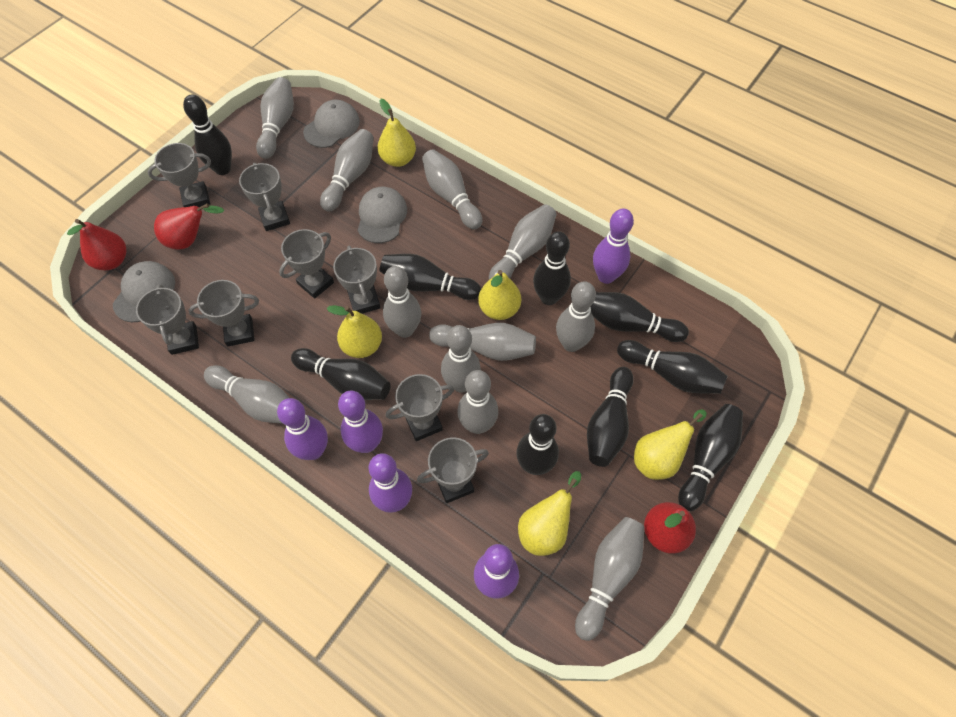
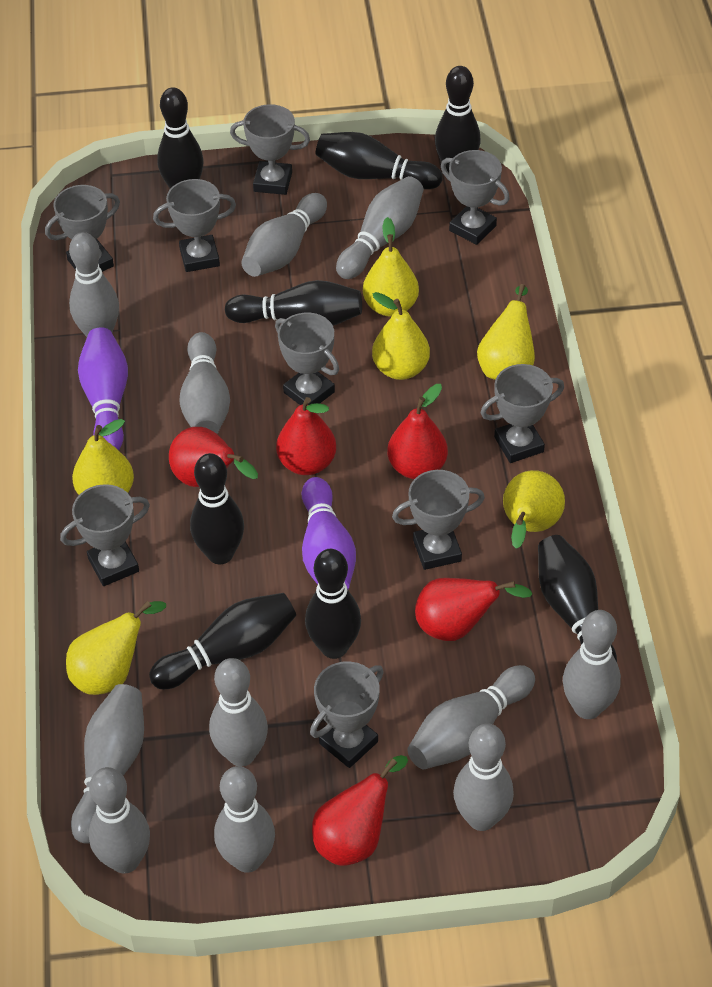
black bowling pin: [183,95,232,175] [291,348,391,400] [380,254,481,300] [516,414,559,475] [533,231,571,305] [587,367,634,467] [590,292,689,342] [617,340,728,394] [678,404,743,511] = 9 -> [149,593,296,689] [157,87,204,189] [190,453,244,565] [225,280,362,326] [305,549,361,659] [315,132,443,189] [435,66,481,173] [538,535,617,662] = 8
grey cap: [113,261,175,322] [303,100,360,148] [358,187,407,243] = 3 -> none = 0
grey trophy: [136,284,199,355] [148,143,211,207] [189,280,259,347] [239,163,290,231] [279,229,334,299] [333,246,380,314] [386,374,454,441] [417,437,489,503] = 8 -> [45,185,120,272] [60,484,150,586] [153,179,236,272] [230,104,310,195] [275,313,339,405] [310,661,384,768] [392,470,485,570] [441,150,510,245] [480,364,564,463] = 9
purple bowling pin: [277,398,328,460] [338,391,383,453] [369,453,412,513] [474,544,519,599] [593,209,634,284] = 5 -> [78,327,128,450] [302,477,356,590] = 2
red pear: [67,219,126,270] [154,203,224,250] [644,502,696,554] = 3 -> [169,427,258,487] [276,397,336,475] [312,755,408,866] [387,384,448,479] [415,578,533,641] = 5
yellow pear: [326,305,382,358] [377,99,416,167] [478,270,521,320] [518,471,581,556] [634,409,707,480] = 5 -> [66,601,166,695] [72,419,134,495] [363,217,419,317] [372,292,430,380] [477,284,535,380] [503,470,565,549] = 6

